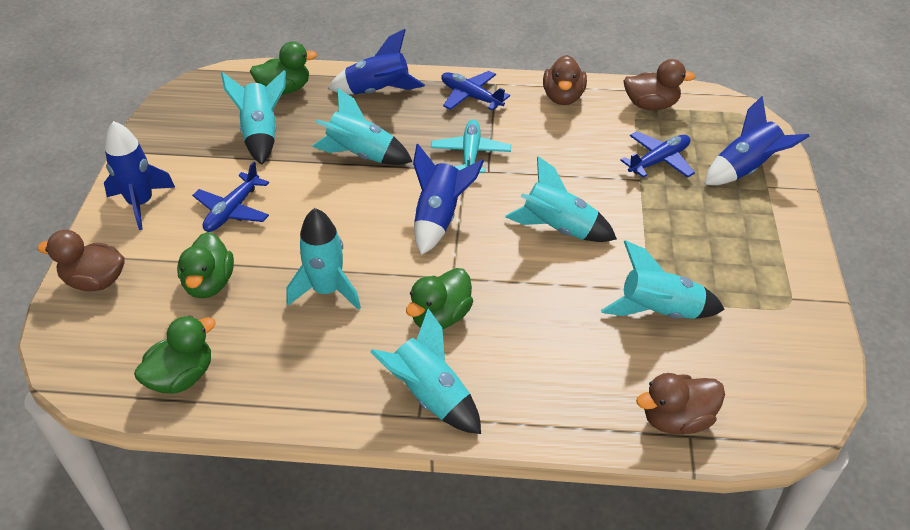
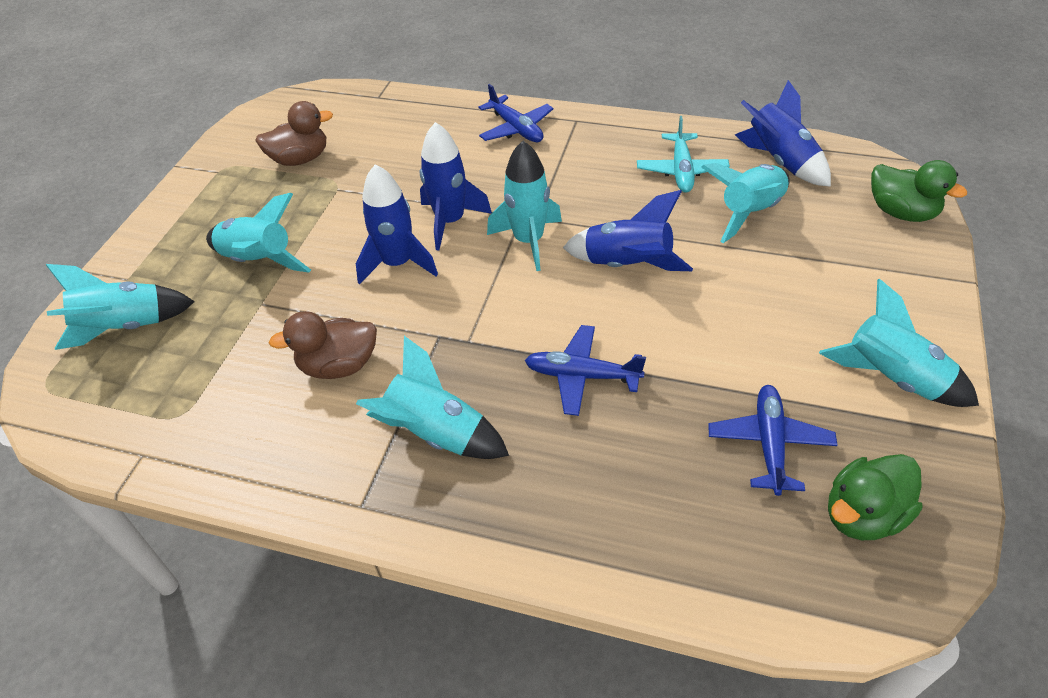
brown duck: [37,230,124,291] [543,55,587,105] [624,59,696,110] [636,373,725,434] = 4 -> [255,101,333,166] [269,311,377,379] = 2
green duck: [134,316,216,394] [177,232,234,298] [250,41,317,95] [406,268,473,329] = 4 -> [828,454,923,540] [871,160,967,222] = 2

